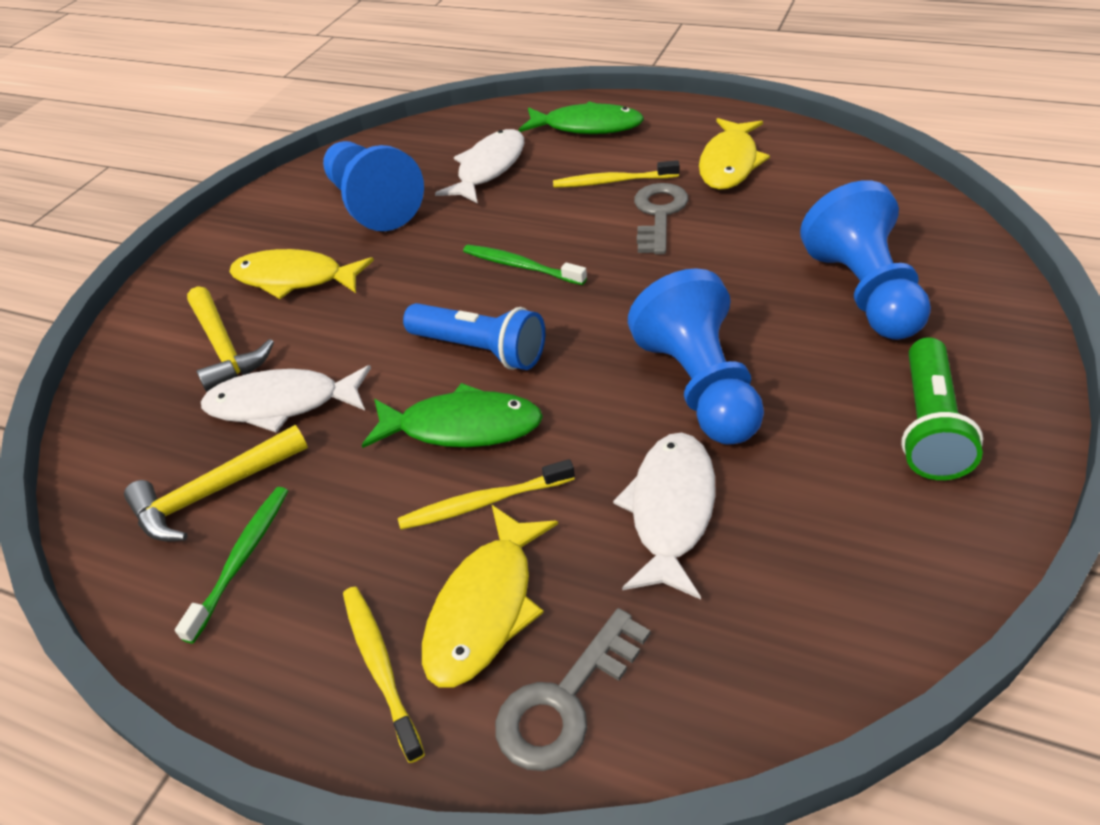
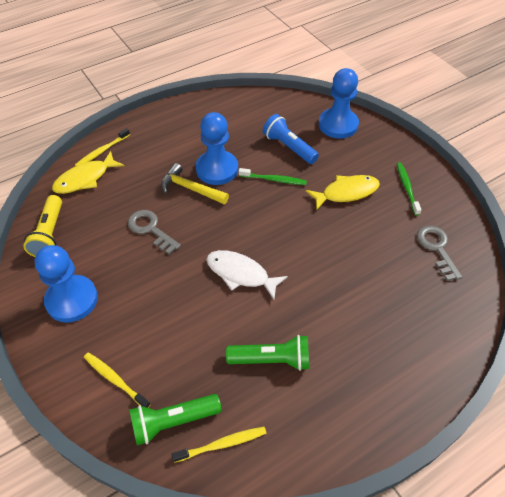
green fish: [362,383,543,448] [519,101,644,134] = 2 -> none = 0
green flashlight: [901,337,983,480] = 1 -> [129,394,222,445] [226,335,309,371] = 2
white fish: [201,365,371,433] [435,129,524,203] [613,432,716,599] = 3 -> [206,250,288,299] = 1
yellow fish: [229,249,374,299] [422,505,558,688] [699,118,770,190] = 3 -> [52,151,124,194] [306,175,380,211] = 2
yellow flashlight: none = 0 -> [23,195,62,257] = 1
yellow hammer: [124,425,308,542] [187,286,274,392] = 2 -> [161,163,229,204] = 1

